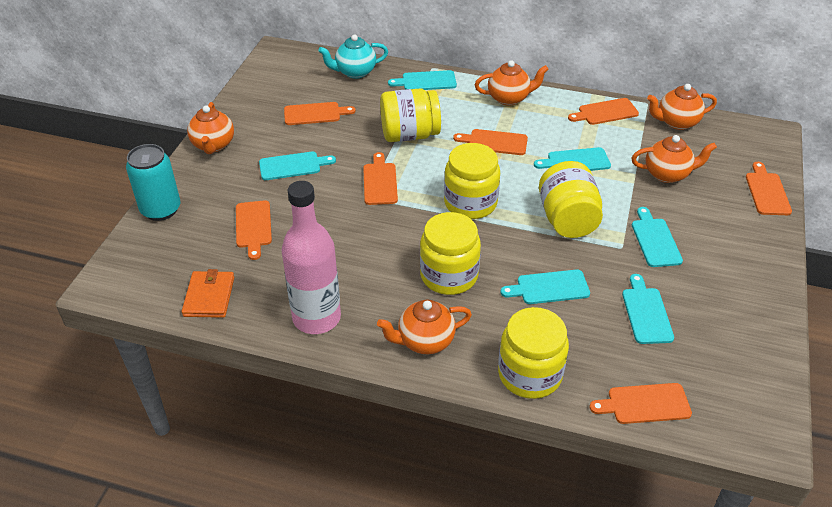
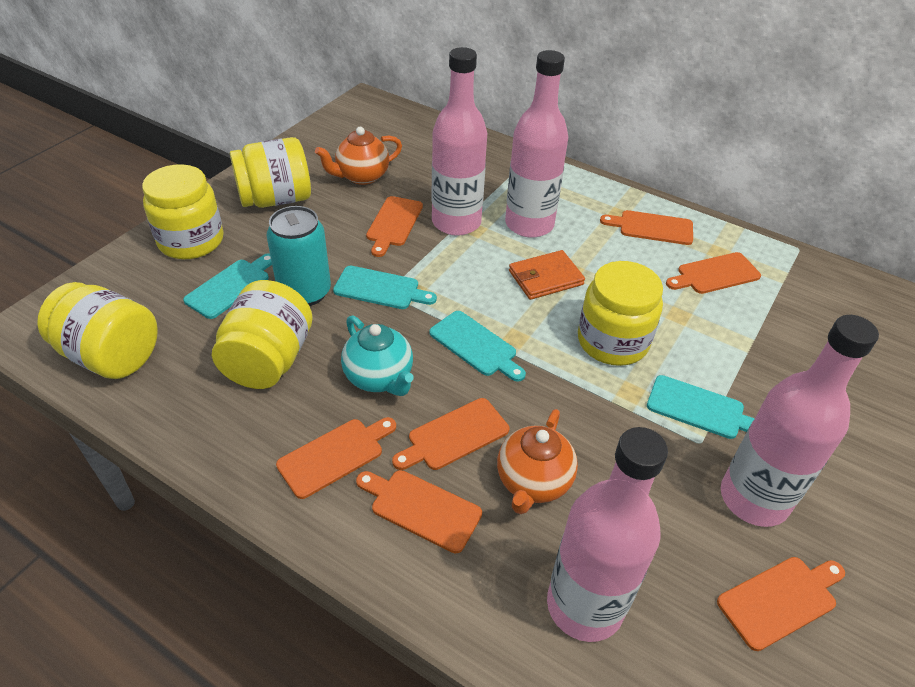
orange teapot: [187,102,234,154] [377,300,472,354] [475,60,549,106] [632,135,717,183] [647,84,717,130] = 5 -> [315,127,402,185] [497,409,578,514] = 2
pink bottle: [282,181,341,334] = 1 -> [432,47,487,236] [505,50,568,238] [547,427,668,642] [721,315,879,527] = 4
turquoise cutting board: [259,151,336,180] [388,70,457,90] [501,269,590,304] [534,147,611,171] [622,274,674,344] [632,207,683,267] = 6 -> [183,253,272,319] [333,266,437,309] [429,311,526,382] [647,375,755,439] = 4

